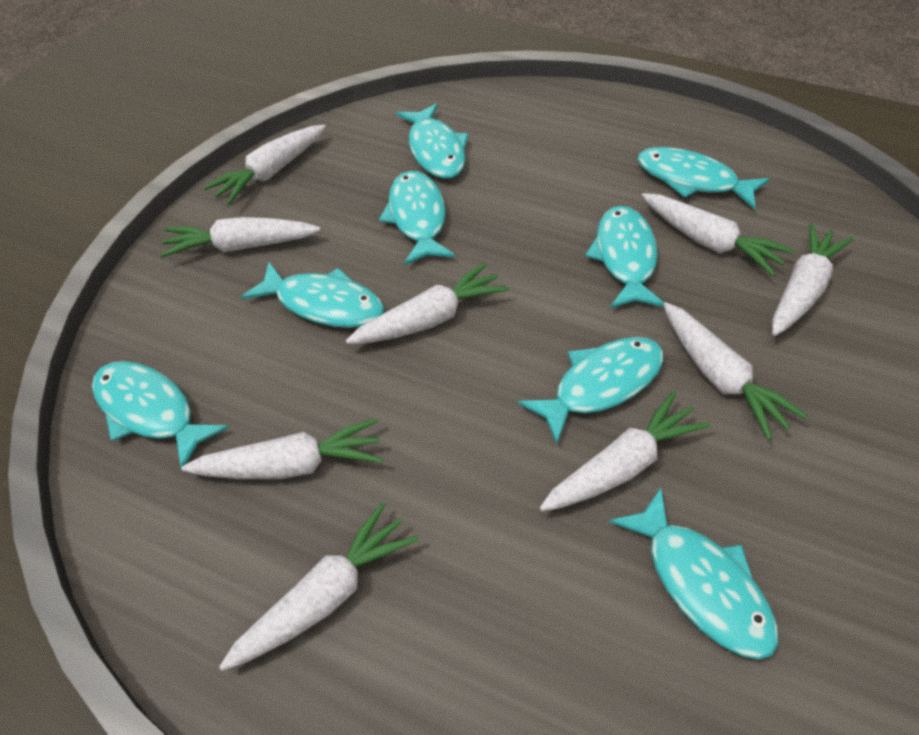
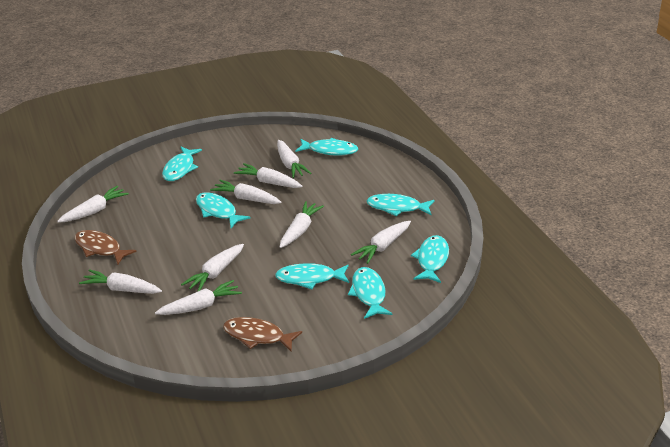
brown fish: none = 0 -> [75,230,137,265] [223,317,302,352] = 2
turquoise fish: [92,361,229,470] [241,262,385,328] [379,171,455,265] [396,103,469,179] [518,337,664,444] [585,206,664,308] [609,488,779,660] [637,147,769,209] = 8 -> [162,147,202,181] [196,192,251,228] [275,263,349,289] [296,138,358,156] [348,267,392,319] [366,194,435,217] [411,235,449,283] = 7

